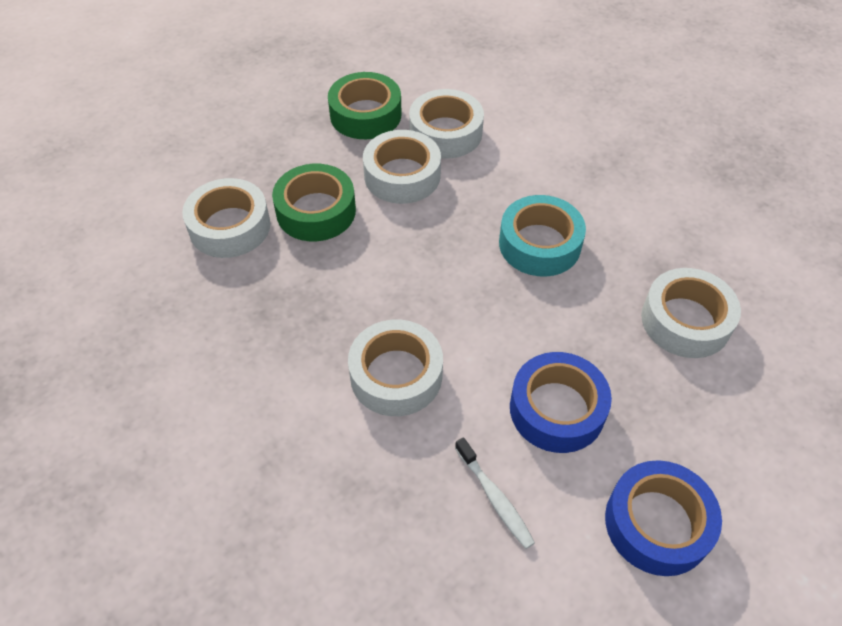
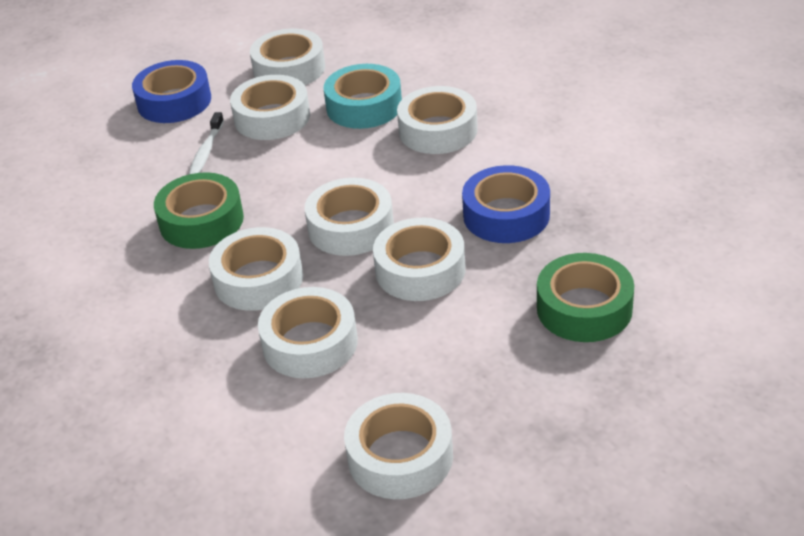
white tape: [182,178,270,258] [348,320,443,416] [363,130,441,204] [409,89,484,158] [641,268,741,358] = 5 -> [209,227,303,311] [230,75,310,140] [250,29,325,85] [258,287,358,378] [304,178,394,256] [344,393,453,499] [373,218,465,301] [397,86,478,154] = 8

